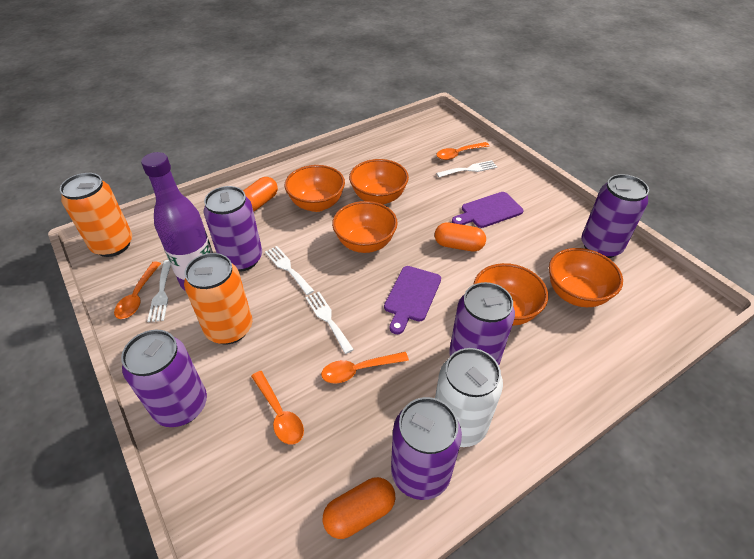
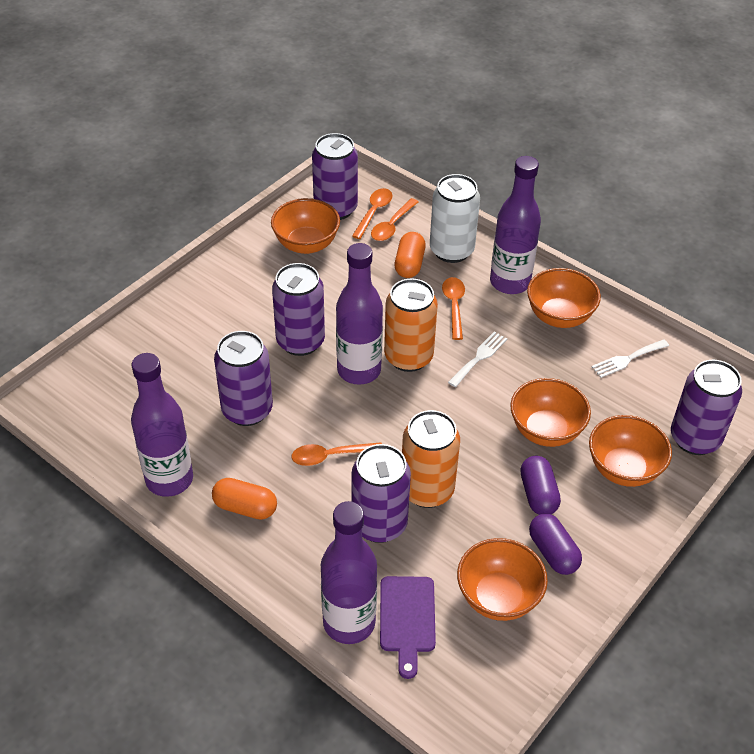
orange capsule: [243,177,278,212] [323,477,396,539] [435,223,486,252] = 3 -> [212,478,277,520] [395,232,426,278] = 2
purple bottle: [141,152,213,291] = 1 -> [131,353,193,497] [321,501,377,644] [336,243,383,385] [490,156,541,294] = 4
purple capsule: none = 0 -> [520,456,561,515] [529,513,582,575] = 2
purple cutting board: [384,266,441,334] [452,192,524,228] = 2 -> [380,576,436,679] = 1
white fork: [147,260,171,322] [265,246,314,295] [305,292,354,354] [436,160,497,177] = 4 -> [448,331,507,387] [592,339,669,378] = 2

